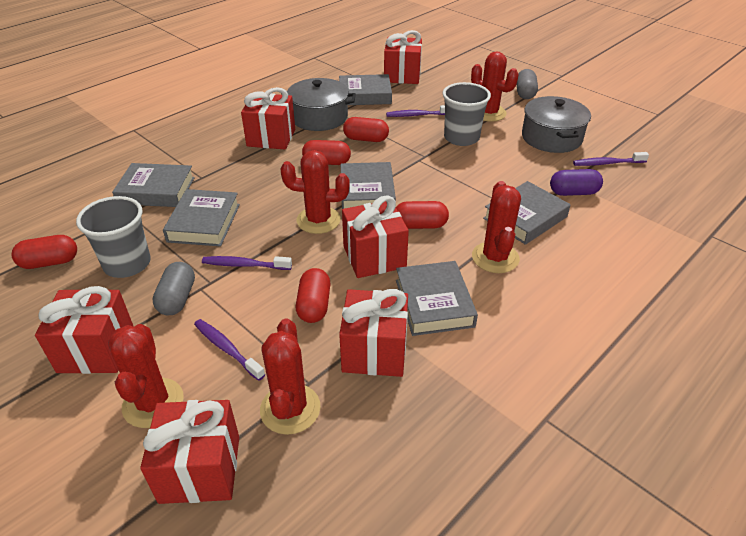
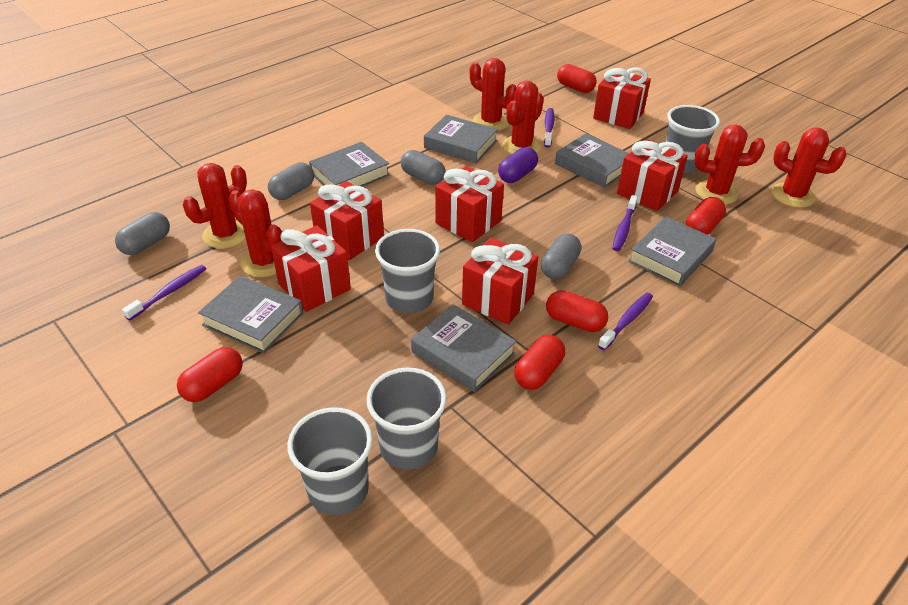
grey capsule: [152,262,195,315] [517,69,538,99] = 2 -> [115,212,170,255] [268,162,314,200] [401,150,446,185] [541,234,581,279] = 4
grey cup: [76,196,151,278] [443,82,491,146] = 2 -> [287,407,373,515] [366,367,447,470] [375,229,440,313] [666,105,720,173] = 4
grey pot: [281,78,356,131] [522,96,591,153] = 2 -> none = 0
red cactus: [108,324,184,428] [260,318,321,435] [280,150,350,234] [471,51,518,122] [472,181,521,273] = 5 -> [183,163,247,248] [229,189,282,277] [470,58,516,131] [503,81,544,154] [694,125,765,204] [771,128,847,208] = 6

